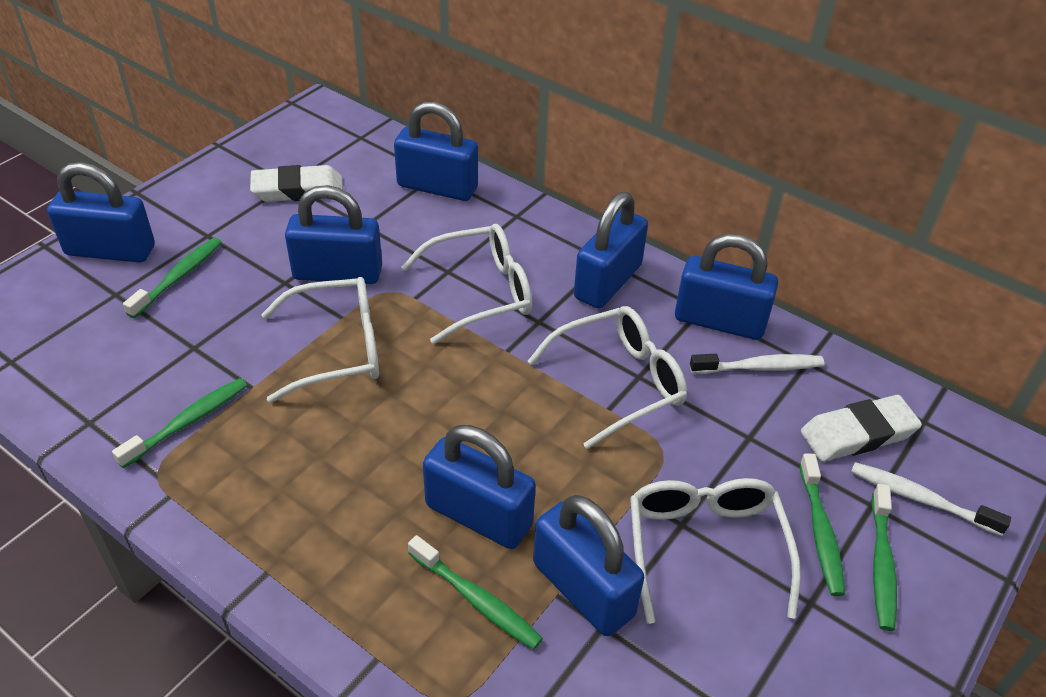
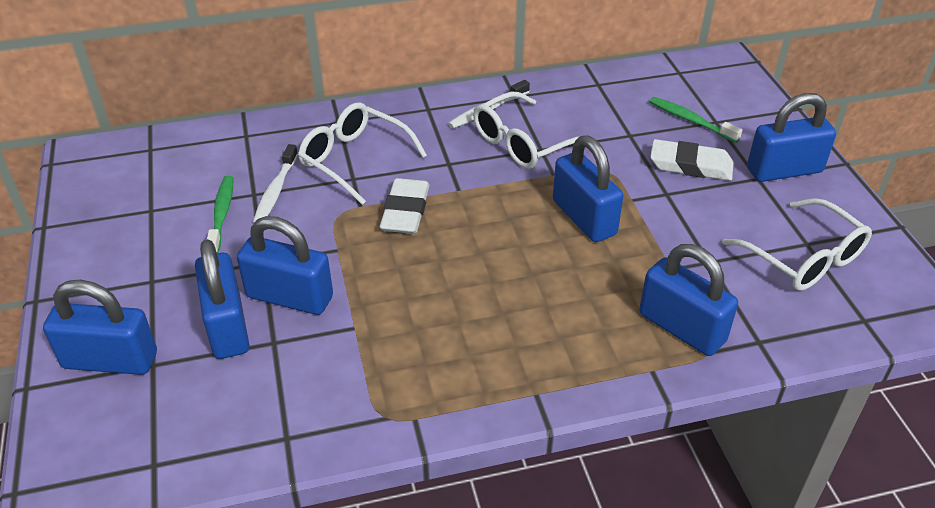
blue padlock: [47,162,155,263] [285,185,382,284] [394,102,478,201] [423,425,536,549] [533,495,644,636] [574,192,648,309] [675,234,778,340] = 7 -> [43,280,157,375] [195,239,249,359] [237,216,333,315] [553,135,623,242] [639,244,738,356] [747,93,836,182] = 6
green toothbrush: [112,378,247,468] [123,238,222,318] [408,535,543,650] [799,454,845,596] [872,484,897,631] = 5 -> [207,176,233,253] [649,97,742,143] = 2
white glasses: [261,277,379,403] [402,224,532,344] [527,306,687,449] [630,478,801,624] = 4 -> [298,102,427,205] [473,92,580,169] [722,198,872,291] = 3

